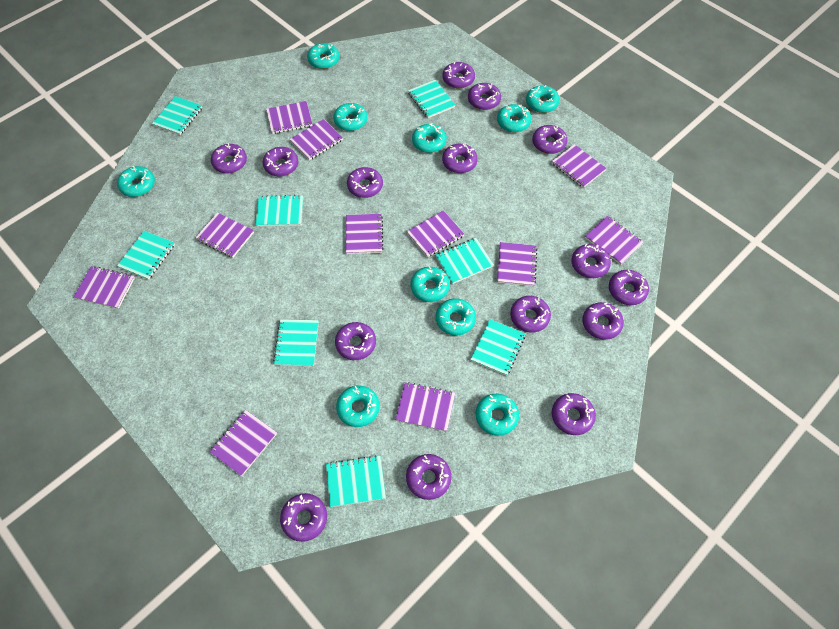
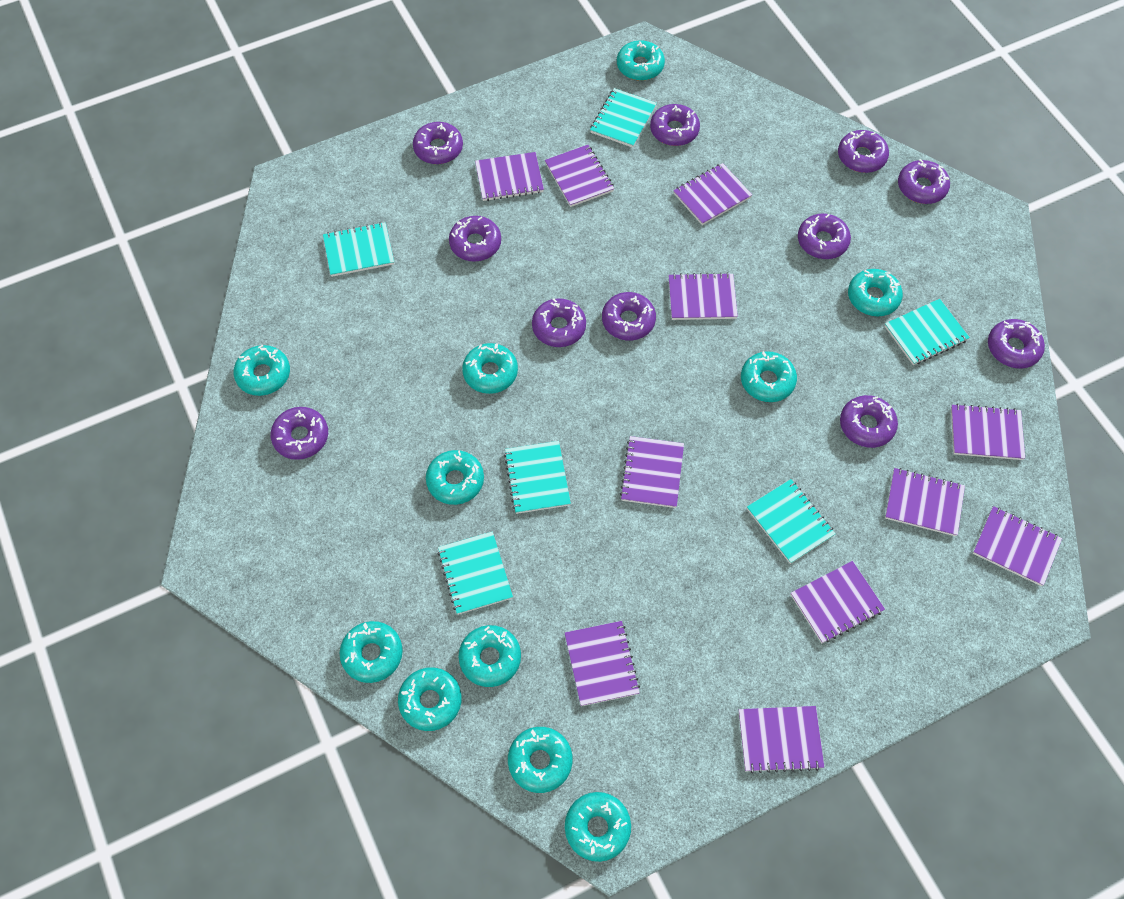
purple donut: [211,143,247,173] [262,147,298,176] [280,493,327,542] [335,322,376,360] [347,167,383,198] [406,454,451,500] [442,62,475,89] [442,143,478,173] [468,83,501,110] [510,296,551,333] [532,125,567,154] [552,393,596,435] [571,244,611,278] [582,302,624,340] [609,269,649,305] = 15 -> [270,407,328,460] [413,122,463,164] [449,216,501,262] [532,298,586,347] [602,292,656,341] [650,104,700,146] [798,214,851,259] [838,130,889,173] [840,395,898,448] [898,159,950,204] [988,319,1045,368] = 11
turquoise donut: [117,166,155,197] [307,43,340,69] [333,103,367,131] [336,385,380,427] [410,266,450,302] [412,123,447,153] [436,298,476,335] [475,394,519,436] [497,104,531,132] [526,85,560,113] = 10 -> [234,345,290,396] [339,621,403,683] [398,667,462,731] [426,450,484,505] [458,625,521,687] [462,343,518,394] [508,727,572,793] [565,792,631,862] [617,40,665,81] [741,351,797,402] [848,269,903,316] = 11
turquoise notebook: [117,231,175,280] [152,96,202,135] [256,195,303,227] [273,319,319,366] [326,455,386,507] [408,80,455,118] [436,238,494,284] [470,319,525,376] = 8 -> [323,222,394,277] [438,531,513,615] [504,441,571,514] [590,88,657,148] [747,479,836,564] [885,299,970,365] = 6

